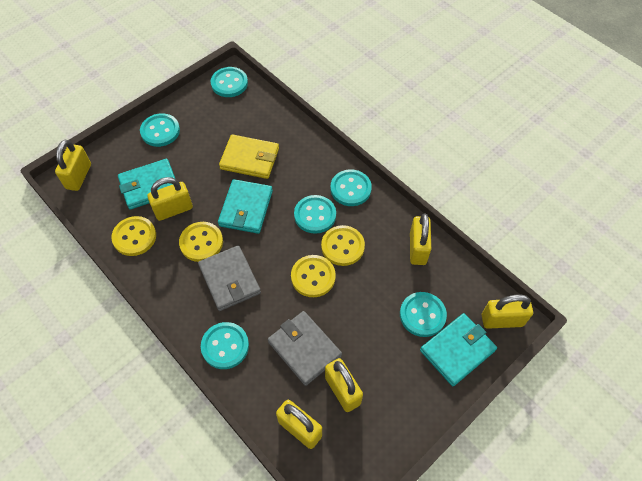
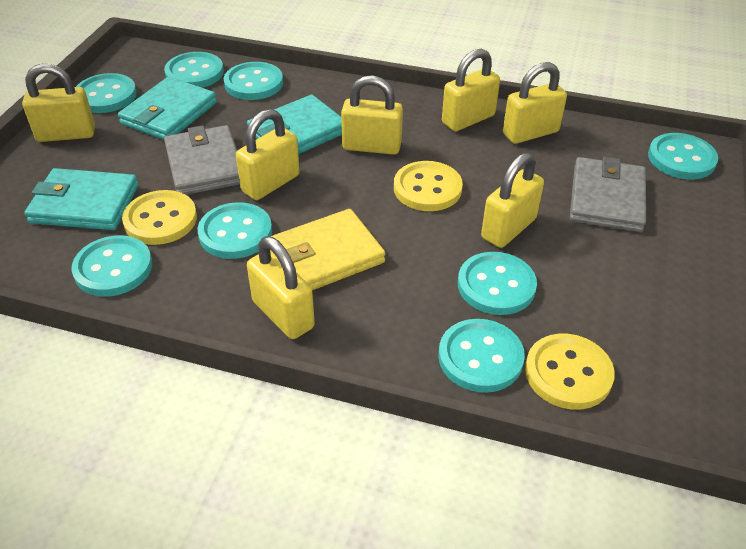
turquoise button: [140,113,180,147] [201,322,249,369] [211,67,248,97] [294,195,336,234] [330,169,372,206] [400,292,447,337] = 6 -> [72,235,152,297] [76,73,137,113] [164,52,224,88] [198,202,272,259] [224,62,283,100] [438,319,525,393] [458,252,537,315] [648,133,718,179] = 8
yellow button: [111,216,156,256] [179,222,223,262] [291,255,336,297] [321,225,365,266] = 4 -> [122,190,197,245] [394,161,463,211] [525,334,615,410] = 3
yellow padlock: [55,140,91,191] [148,177,193,221] [276,400,322,449] [325,358,363,412] [410,213,431,265] [482,294,533,329] = 6 -> [22,63,95,142] [236,109,300,200] [247,236,315,339] [341,75,403,155] [442,48,500,131] [481,153,544,248] [503,62,567,144] = 7

